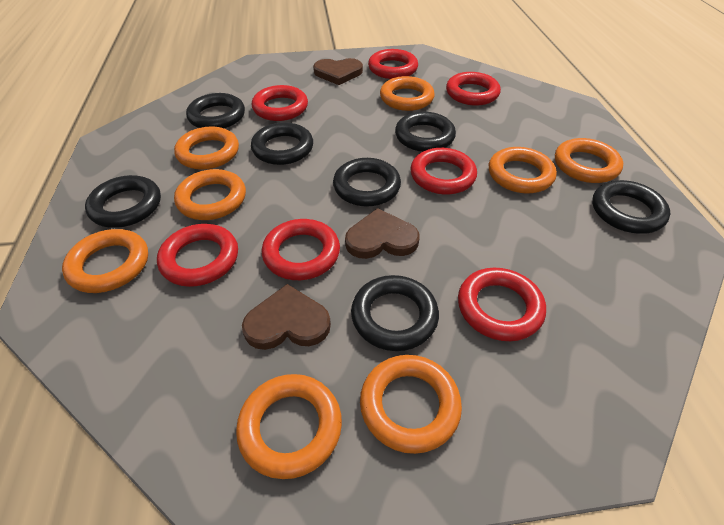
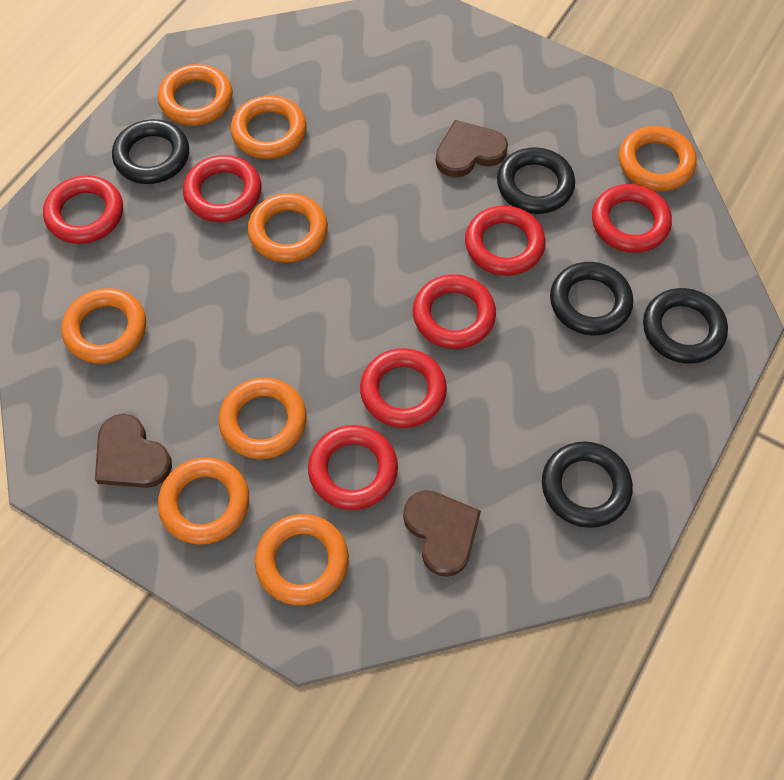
black ring: [85,175,161,228] [186,93,245,128] [251,122,313,165] [333,158,401,207] [351,275,439,351] [395,112,456,152] [592,180,670,234] = 7 -> [112,119,189,184] [497,147,575,214] [542,441,633,528] [550,262,633,335] [643,288,728,364] = 5

